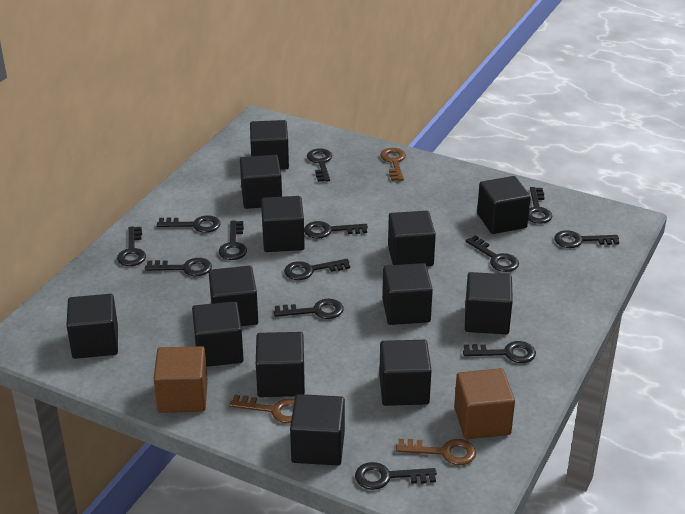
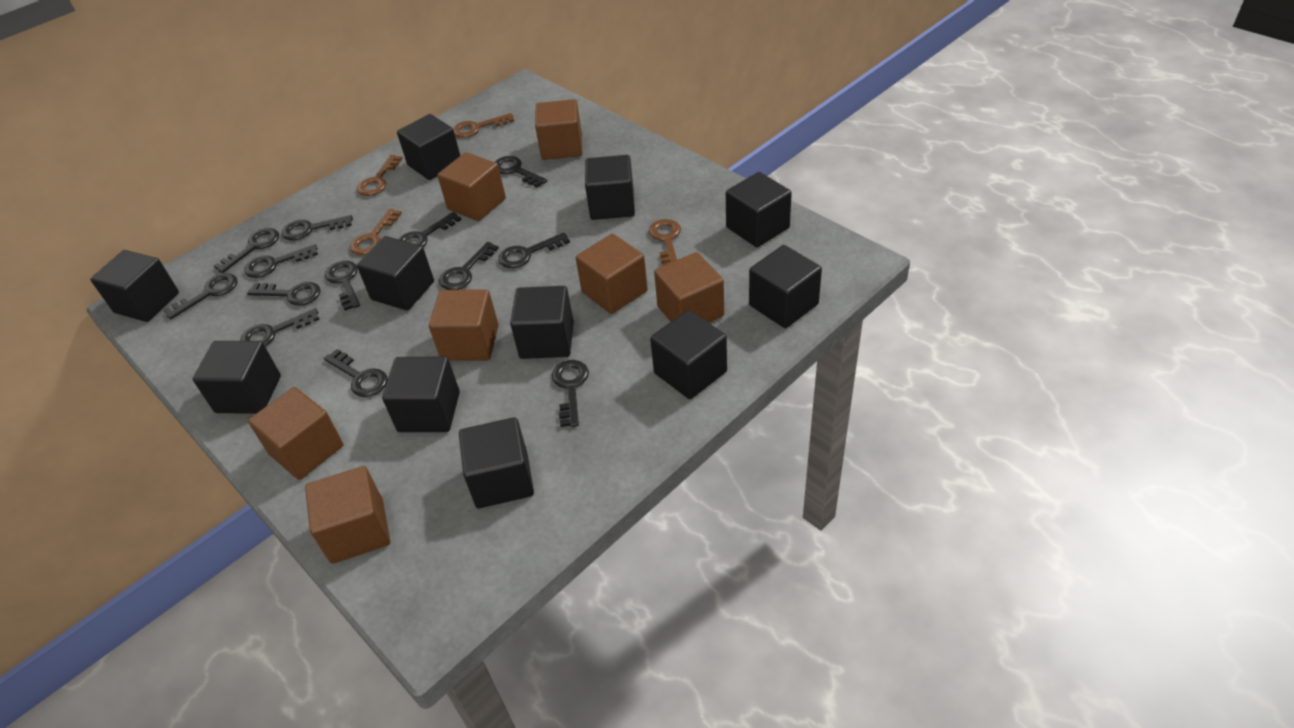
black cube: [66,294,118,359] [192,301,244,367] [209,266,258,326] [240,155,282,209] [250,120,289,170] [256,332,305,397] [261,196,305,252] [290,394,345,466] [379,340,432,406] [382,263,433,325] [388,211,436,266] [465,272,513,334] [477,176,531,234] = 13 -> [90,250,179,322] [193,341,281,414] [357,236,434,311] [382,356,460,432] [397,114,460,180] [459,417,534,508] [510,286,574,359] [585,155,635,220] [650,310,727,399] [726,172,792,247] [749,245,822,328] = 11
brown cube: [154,346,208,413] [454,368,515,439] = 2 -> [248,387,344,480] [305,466,390,564] [429,289,498,361] [437,152,506,221] [535,99,582,160] [576,234,648,314] [654,252,724,323] = 7
brown key: [229,395,295,424] [380,148,406,181] [396,439,476,465] = 3 -> [350,209,402,255] [357,155,403,196] [453,113,514,138] [649,219,681,266] = 4

